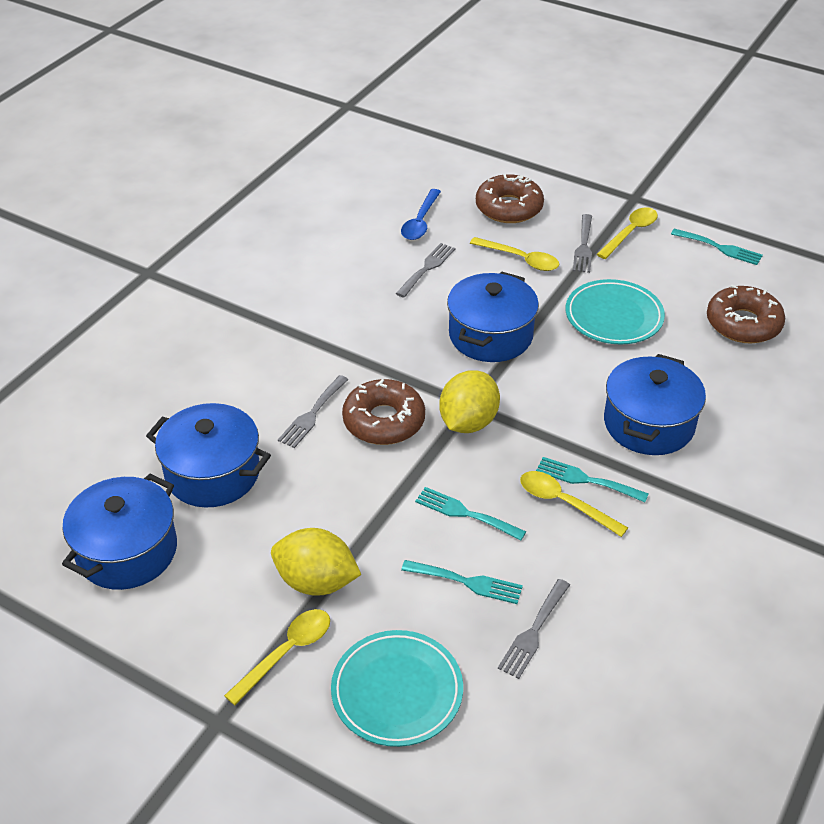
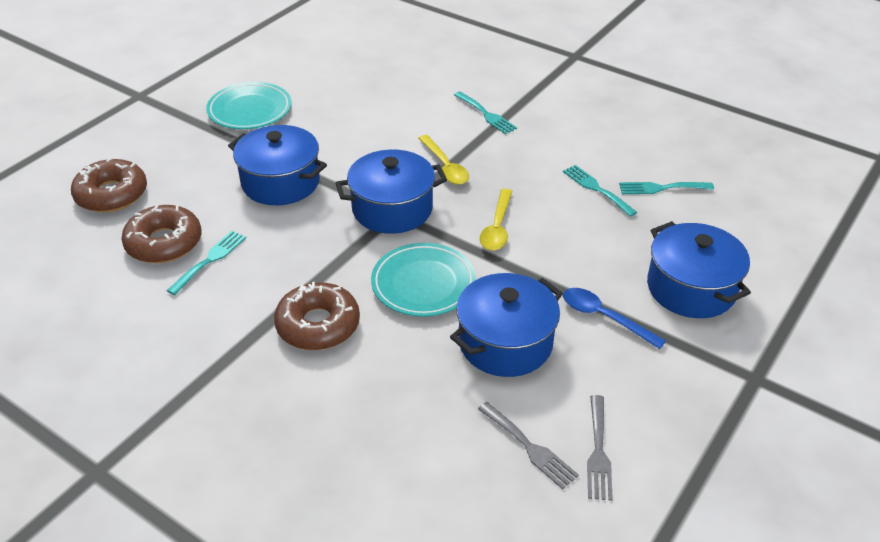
grey fork: [278,375,348,448] [396,243,455,298] [498,579,570,679] [573,214,592,273] = 4 -> [478,402,579,489] [587,395,613,501] = 2
yellow lemon: [271,528,361,596] [439,370,500,433] = 2 -> none = 0
yellow spoon: [224,609,330,705] [470,237,559,271] [520,471,628,537] [597,208,658,259] = 4 -> [419,135,469,185] [480,189,513,250] = 2

